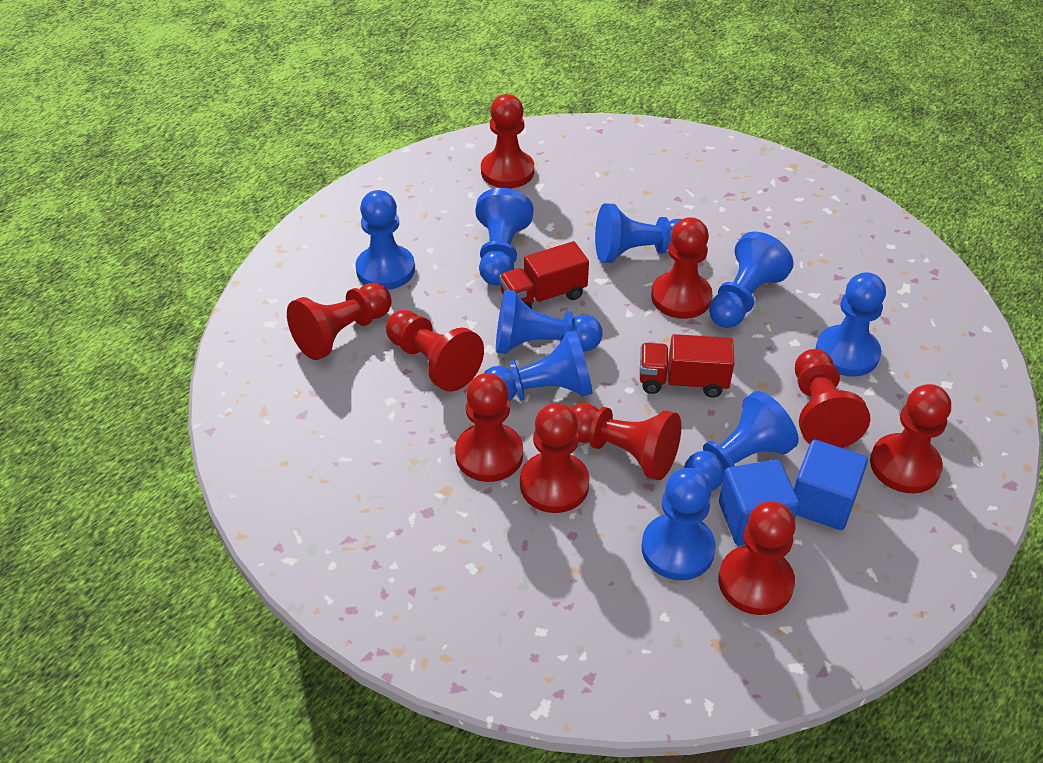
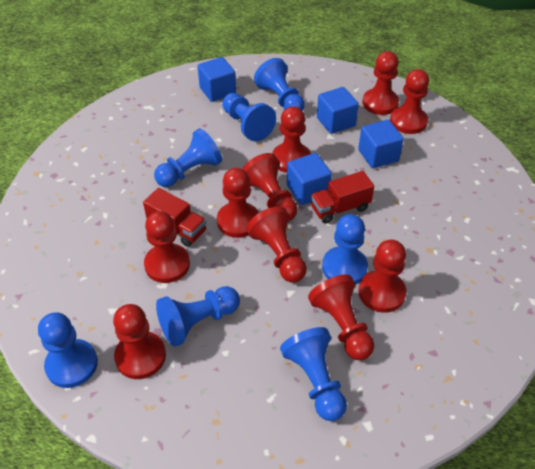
blue cube: [719,459,799,546] [794,439,868,530] = 2 -> [198,57,236,102] [287,153,332,205] [317,87,359,134] [358,120,404,168] = 4
blue pawn: [355,190,415,290] [475,188,533,285] [483,331,592,401] [496,290,603,354] [595,203,682,263] [641,468,716,580] [684,391,799,491] [709,232,794,328] [815,272,886,377] = 9 -> [38,312,98,388] [154,128,222,187] [156,286,240,347] [222,93,276,141] [254,58,305,111] [280,327,347,421] [322,214,368,285] = 7

